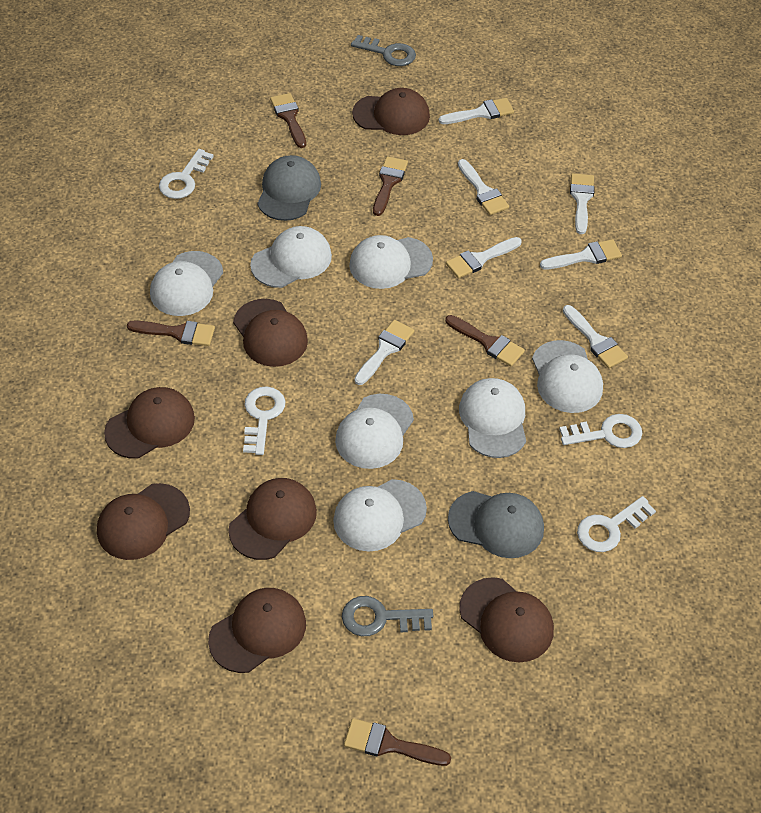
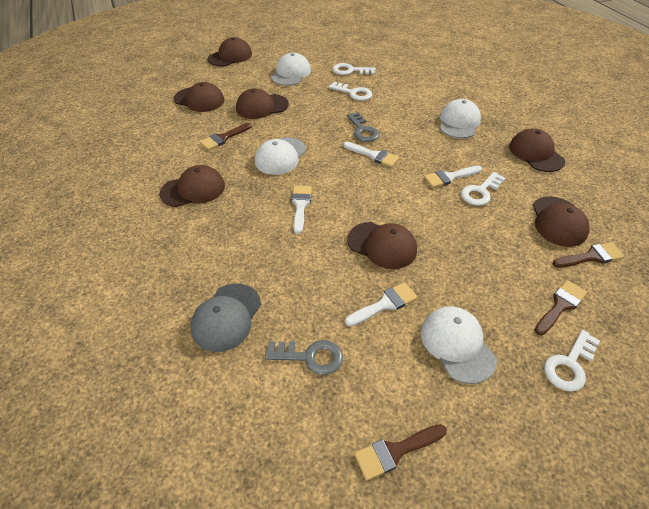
brown brush: [127,321,215,346] [270,93,306,148] [344,718,451,766] [373,156,408,216] [445,315,525,366] = 5 -> [200,123,252,150] [354,424,447,481] [535,280,587,335] [553,242,624,268] = 4
grey cap: [257,155,321,221] [448,491,544,558] = 2 -> [190,284,261,352] = 1
white brush: [354,320,414,385] [438,98,514,124] [446,237,522,278] [458,159,509,215] [540,239,622,269] [563,305,628,368] [570,173,594,234] = 7 -> [291,186,312,234] [343,142,399,167] [345,282,418,326] [424,166,482,188] = 4
white cap: [150,251,223,316] [250,226,332,288] [333,479,427,552] [335,394,414,469] [349,235,433,289] [459,378,526,458] [532,340,603,413] = 7 -> [255,137,306,175] [271,53,311,86] [421,306,497,384] [440,99,481,138] = 4

